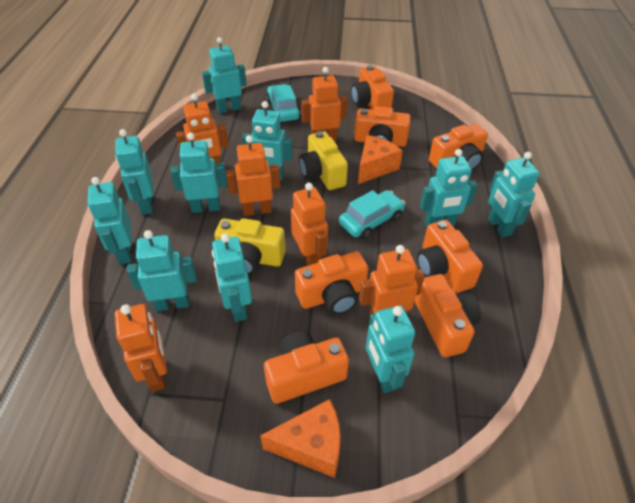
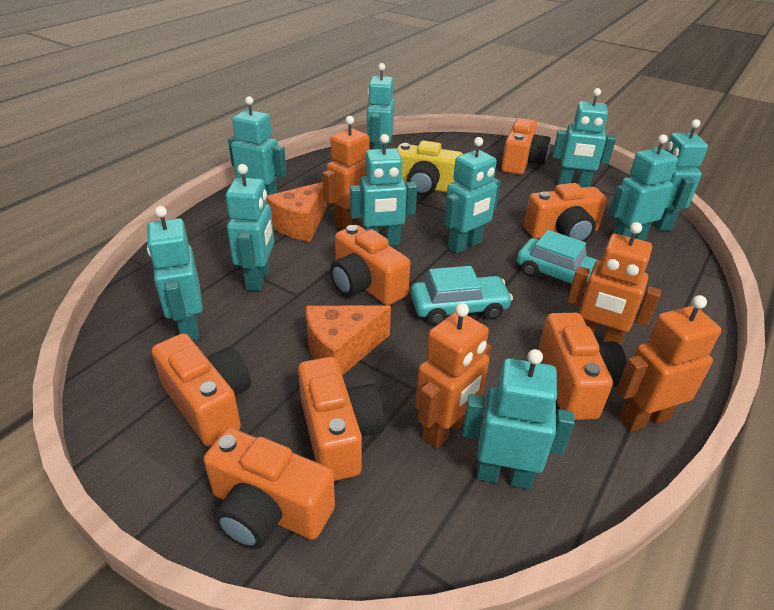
orange robot: [115,304,167,392] [176,94,229,170] [226,135,281,216] [291,182,328,266] [301,67,347,142] [359,245,425,318] = 6 -> [322,116,369,230] [415,303,491,449] [567,222,661,345] [616,295,721,432] = 4
yellow camera: [214,218,286,275] [299,131,348,190] = 2 -> [397,141,463,196] = 1

